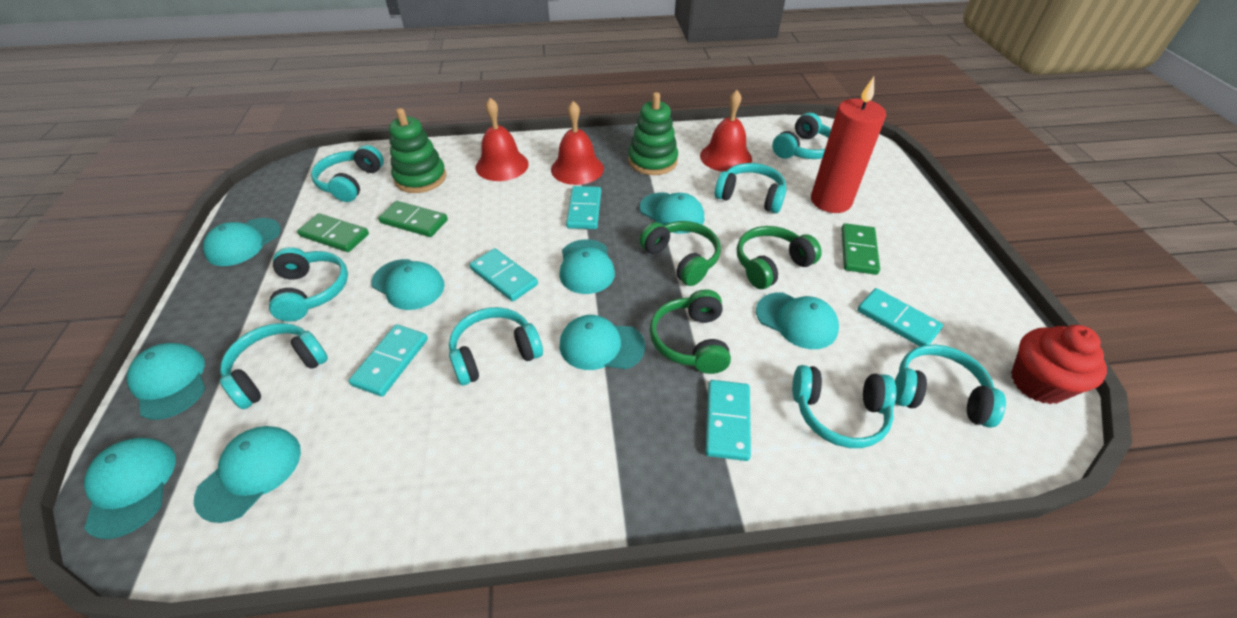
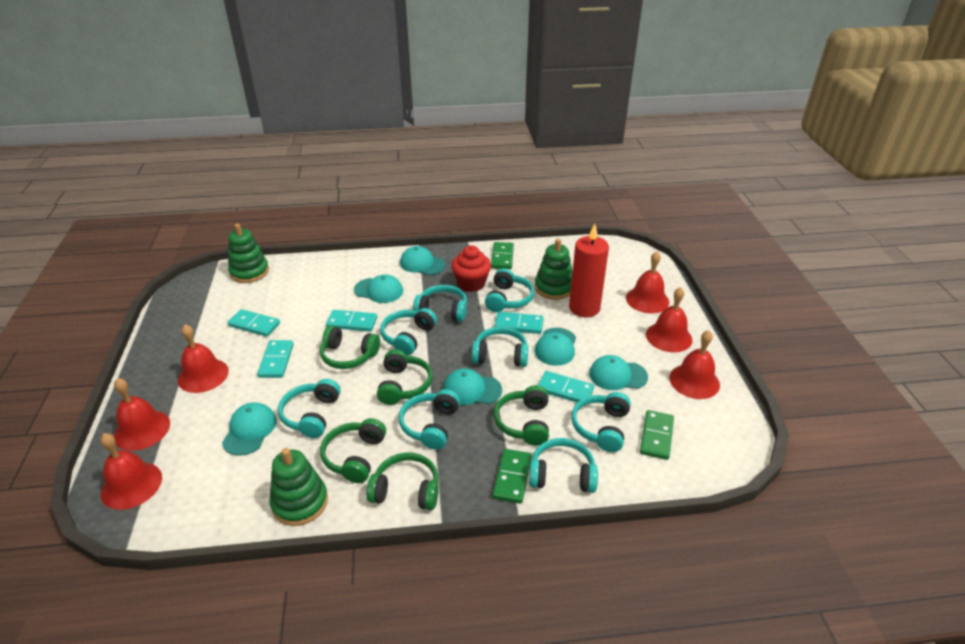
green headphones: [639,221,721,286] [649,289,731,374] [737,226,822,289] = 3 -> [320,326,380,369] [320,418,386,483] [366,453,439,510] [377,349,433,405] [494,385,549,446] = 5
green stacking toy: [389,108,446,193] [628,92,678,175] = 2 -> [228,223,269,283] [270,448,328,526] [535,239,573,300] = 3
red bell: [476,98,529,181] [551,101,604,185] [700,90,752,172] = 3 -> [100,433,162,510] [114,378,170,451] [178,325,229,393] [626,251,669,313] [646,287,692,352] [669,330,720,399] = 6
turquoise cap: [84,438,176,539] [127,343,205,420] [194,426,301,523] [203,218,281,266] [371,259,445,310] [559,239,615,294] [560,315,645,370] [640,192,704,234] [756,292,839,349] = 9 -> [222,403,276,456] [354,274,403,303] [400,246,446,275] [443,368,502,405] [534,328,576,366] [589,355,648,390] = 6

